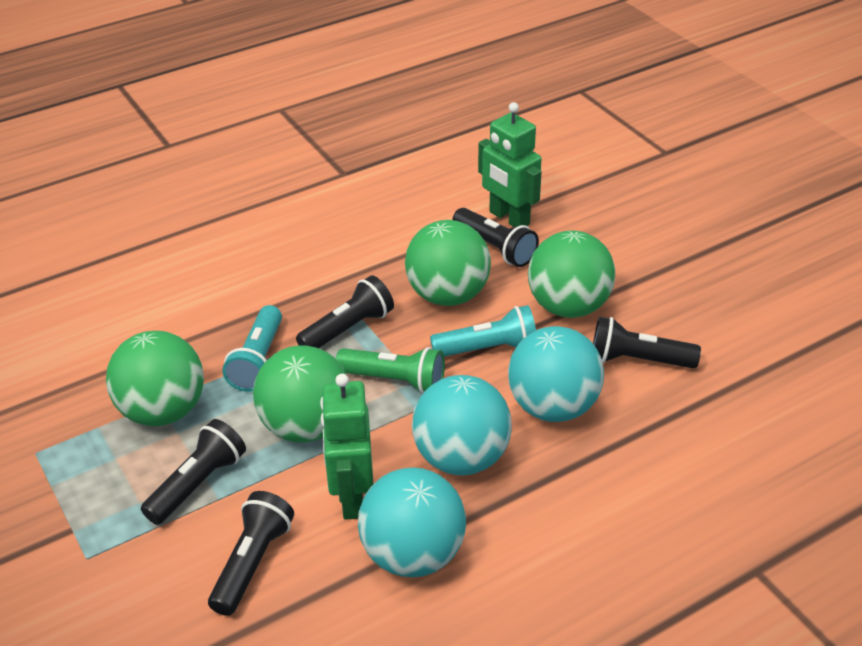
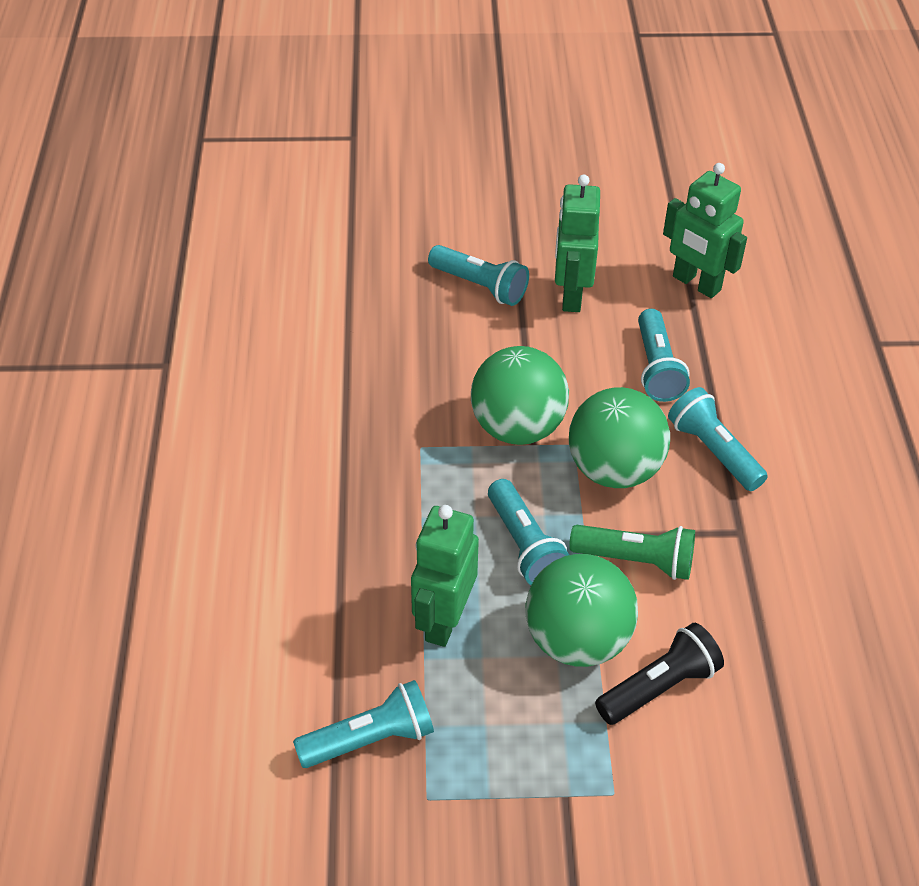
black flashlight: [141,419,246,525] [208,491,294,616] [296,275,394,348] [453,208,539,267] [593,317,701,368] = 5 -> [595,623,724,725] = 1
green ball: [106,331,204,426] [253,345,346,442] [405,220,491,306] [528,230,615,318] = 4 -> [471,346,569,445] [526,554,638,667] [569,387,670,488] = 3
green robot: [320,374,374,520] [478,102,542,227] = 2 -> [411,505,479,647] [555,174,600,312] [663,163,747,298] = 3
turquoise ball: [358,467,466,577] [412,375,512,475] [508,326,604,422] = 3 -> none = 0
turquoise flashlight: [222,305,282,392] [430,305,536,357] = 2 -> [293,680,434,768] [428,245,529,306] [488,479,569,585] [638,309,690,402] [668,387,768,491] = 5

